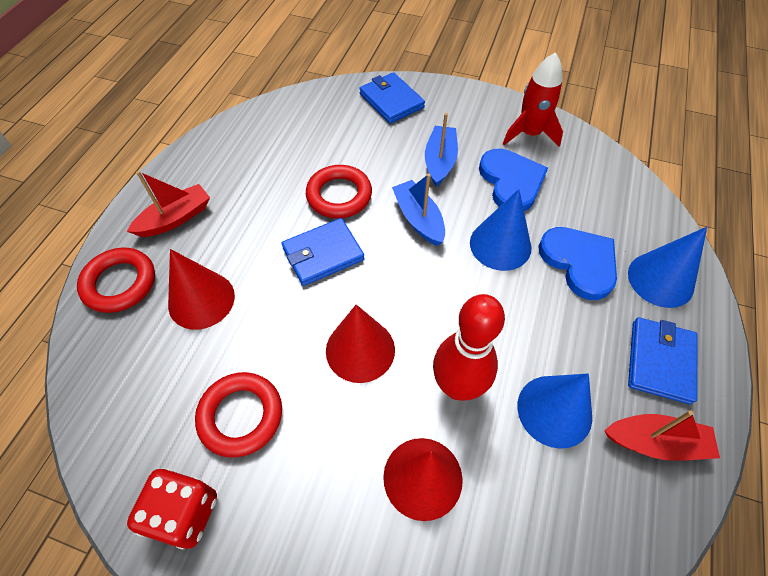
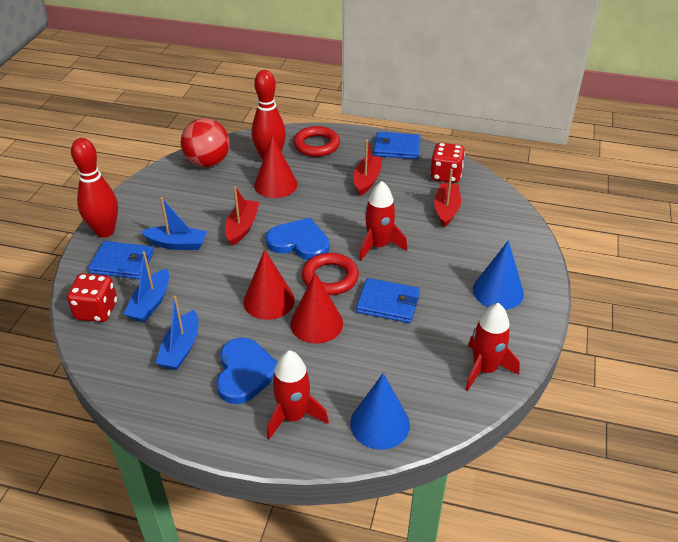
blue boat: [392,174,445,246] [425,113,458,187] = 2 -> [124,251,169,322] [141,197,207,250] [156,296,198,370] = 3
blue cone: [470,189,532,271] [517,374,592,449] [628,227,707,308] = 3 -> [350,373,410,450] [473,240,524,310] = 2
red ball: none = 0 -> [181,118,230,167] = 1
red boat: [127,171,210,237] [604,410,720,461] = 2 -> [225,186,259,246] [353,139,383,196] [434,169,461,227] = 3
red bowling pin: [433,294,505,401] = 1 -> [71,138,118,238] [252,70,286,160] = 2
red dice: [127,468,217,549] = 1 -> [67,273,117,322] [430,143,465,183] = 2
red ring: [77,248,155,313] [195,372,282,458] [306,165,372,218] = 3 -> [293,126,340,157] [302,253,359,295] = 2
red rocket: [503,52,563,147] = 1 -> [267,350,329,440] [359,181,407,261] [465,303,520,391] = 3

